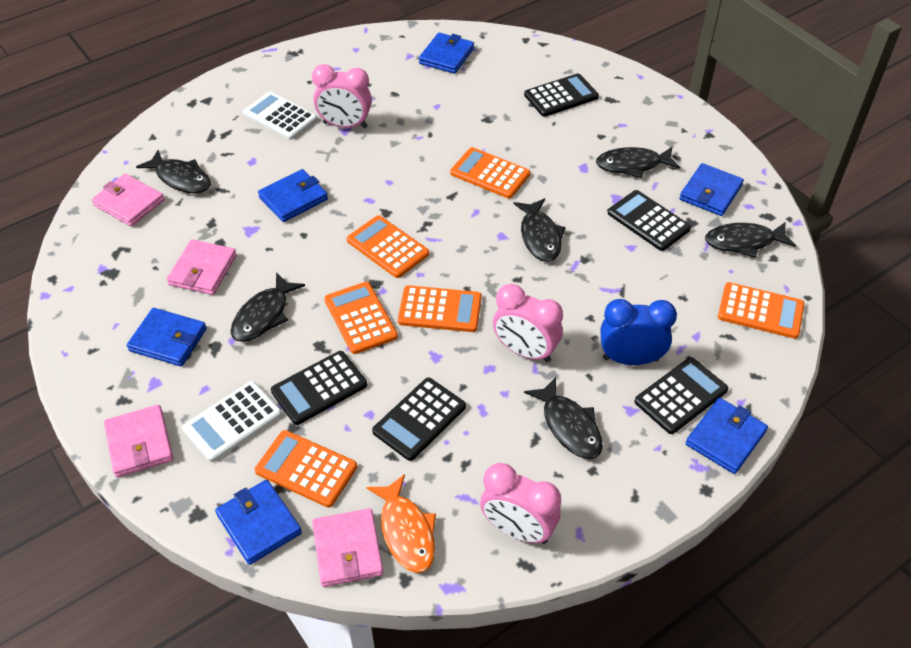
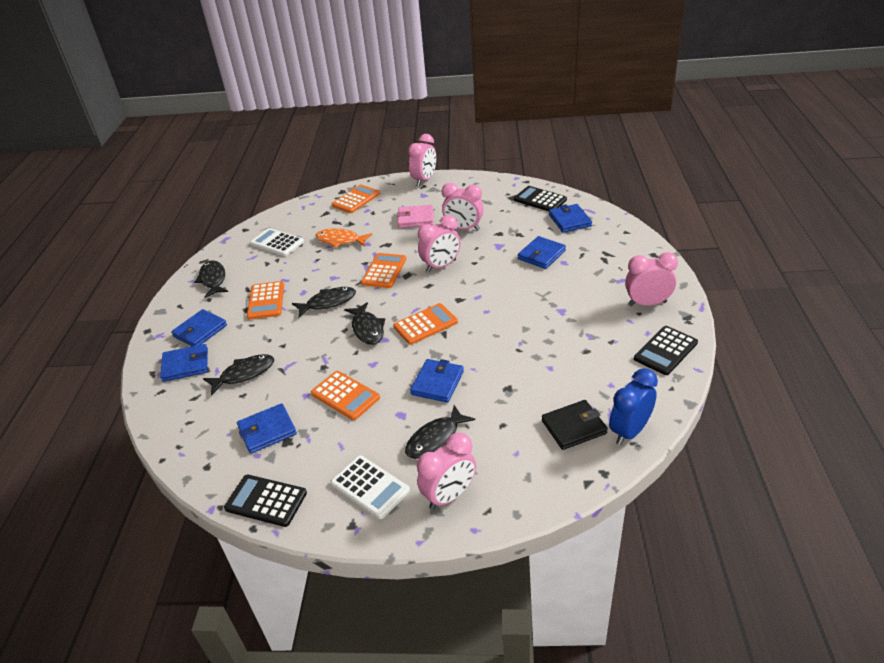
black calculator: [271,351,367,425] [372,378,466,461] [524,73,599,117] [608,190,691,251] [634,357,728,434] = 5 -> [224,474,307,527] [514,186,567,211] [634,326,698,375] = 3
black fish: [136,150,211,193] [231,272,305,342] [513,198,565,262] [524,377,603,459] [596,147,680,178] [705,222,796,258] = 6 -> [194,260,228,298] [203,354,274,396] [292,287,356,318] [344,302,385,345] [405,405,475,459] = 5
black wallet: none = 0 -> [542,400,608,450] = 1
orange calculator: [255,430,357,508] [324,282,398,354] [347,215,429,278] [398,285,482,332] [450,147,530,199] [718,282,805,339] = 6 -> [247,281,284,320] [311,371,380,420] [332,185,380,213] [361,253,406,288] [393,303,458,345] = 5
pink clock: [312,64,372,128] [480,463,561,544] [493,284,563,362] = 3 -> [408,134,436,186] [417,433,476,509] [418,215,461,272] [442,183,484,231] [625,252,678,306] = 5
pink wallet: [92,174,164,226] [104,405,173,477] [167,239,237,295] [312,508,383,587] = 4 -> [397,205,434,228] = 1

